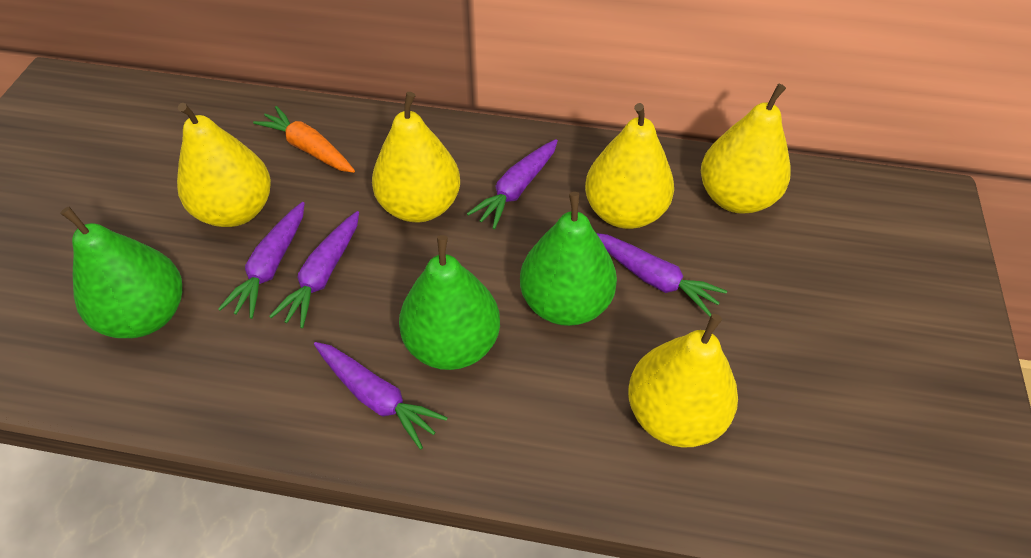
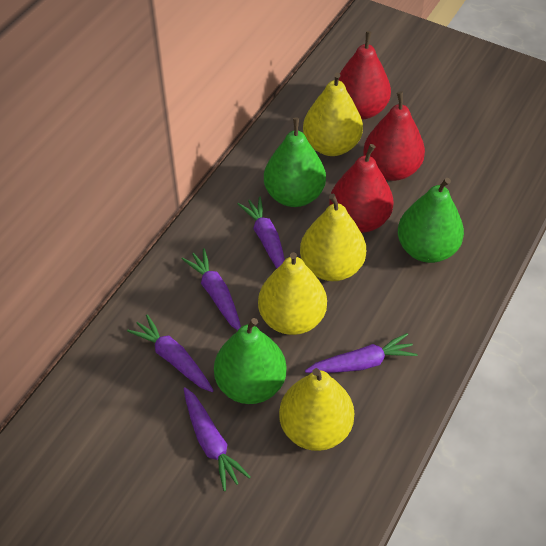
orange carrot: [253,106,355,173] = 1 -> none = 0
red pear: none = 0 -> [329,144,394,233] [339,31,391,119] [363,91,425,181] = 3
yellow pear: [177,103,271,227] [372,92,460,222] [585,103,674,229] [628,314,738,448] [701,84,790,214] = 5 -> [258,252,327,335] [279,368,354,451] [300,194,366,281] [303,72,363,156] = 4

